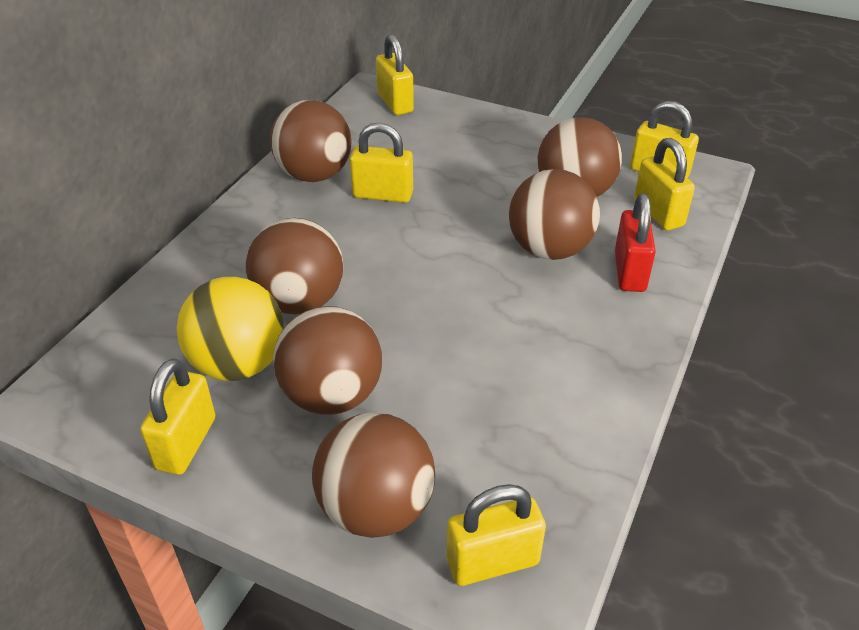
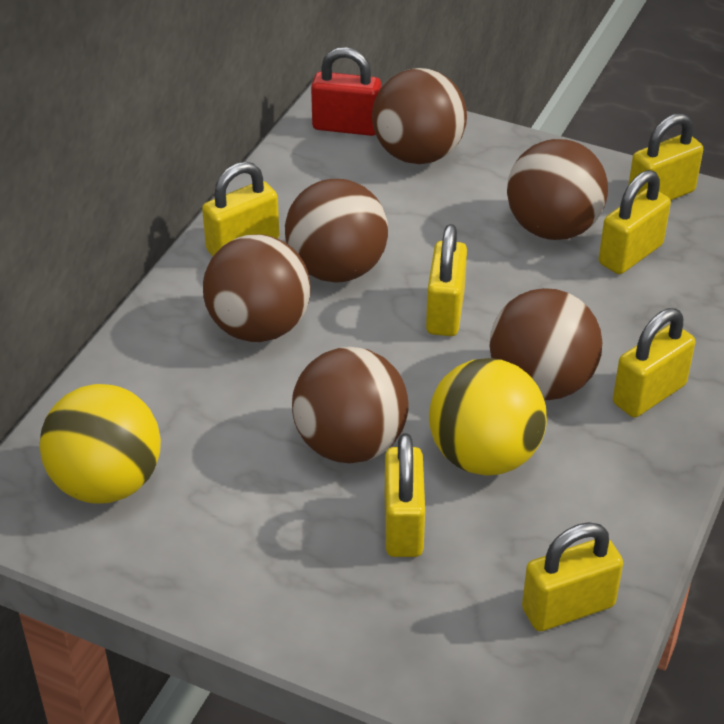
yellow ball: [177,277,284,381] = 1 -> [39,384,161,503] [429,358,547,476] = 2
yellow padlock: [140,358,215,475] [350,123,413,203] [376,34,414,115] [447,484,546,586] [630,101,699,178] [634,138,695,230] = 6 -> [202,162,279,256] [385,433,425,557] [426,224,467,336] [522,522,623,631] [599,170,671,274] [613,308,695,418] [628,113,703,200] = 7

